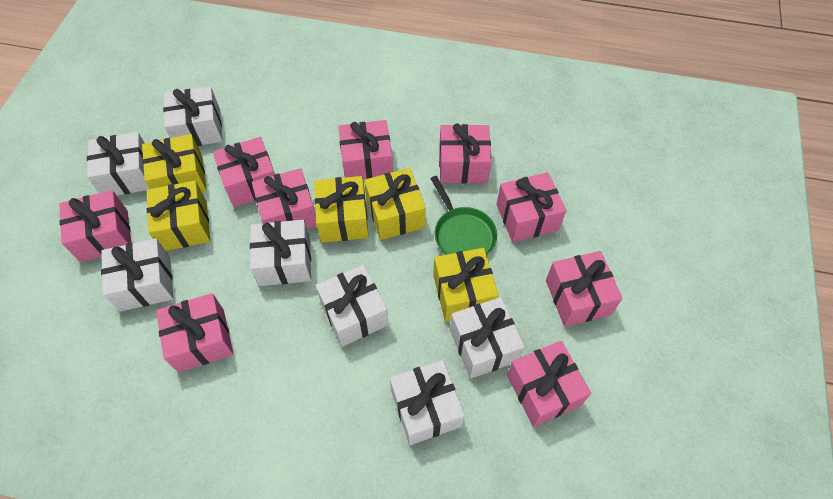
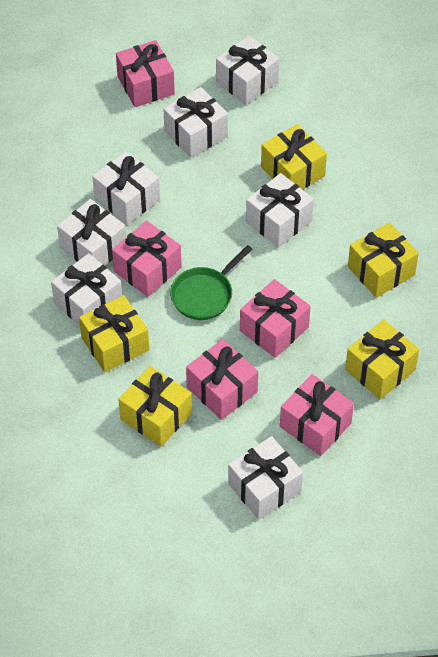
pink gift: [59,190,131,262] [156,293,233,372] [213,137,275,207] [252,168,317,229] [338,120,393,181] [439,123,492,184] [496,172,566,242] [507,341,591,427] [546,251,623,327] = 9 -> [112,220,182,297] [116,40,175,107] [186,339,258,420] [240,279,311,358] [280,374,354,456] = 5

